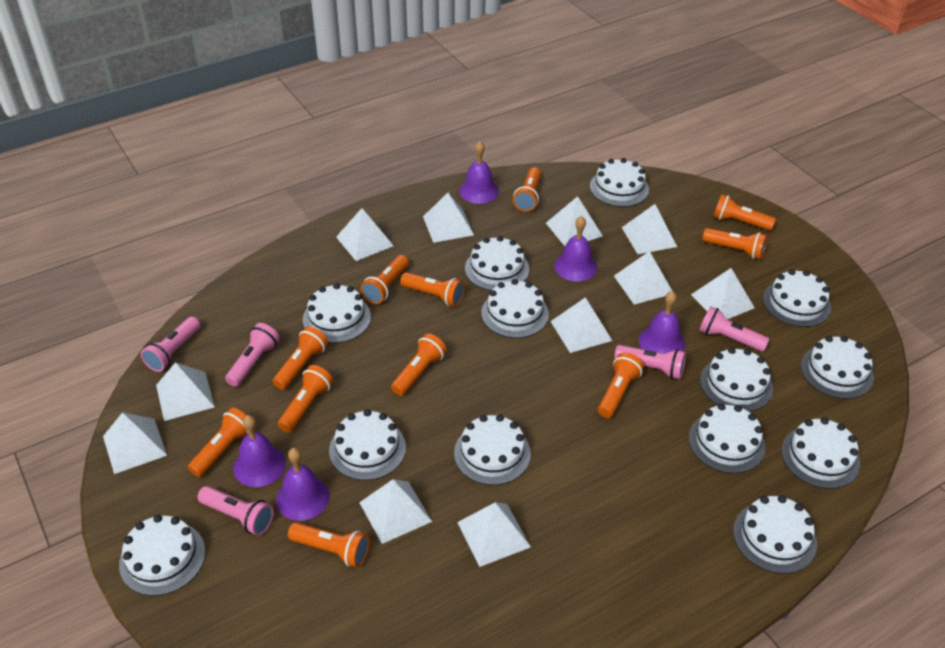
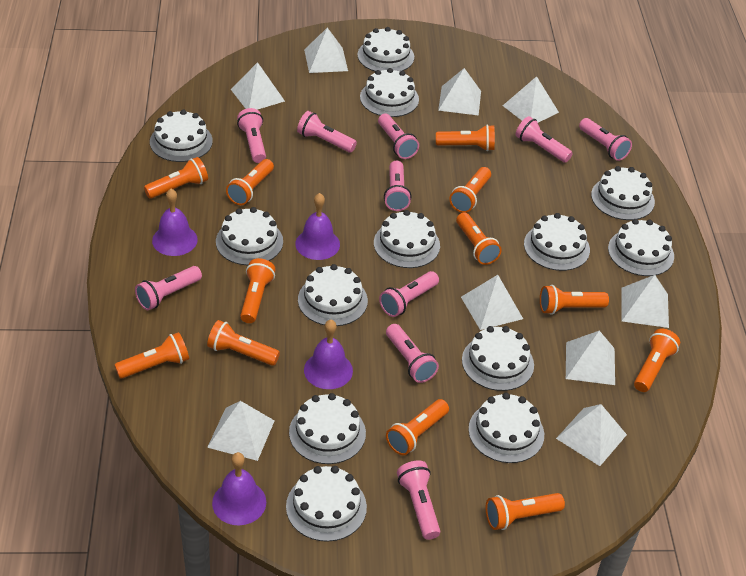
orange flashlight: [188,407,249,477] [273,326,328,390] [278,365,333,433] [288,522,370,567] [360,255,409,304] [391,333,447,396] [400,272,465,306] [513,167,541,212] [598,352,644,418] [703,228,767,260] [713,194,776,231] = 11 -> [115,332,189,379] [144,157,208,199] [207,320,280,366] [226,159,274,205] [240,258,276,323] [386,399,449,455] [436,125,495,151] [449,167,491,213] [456,212,502,265] [485,493,565,530] [540,285,609,314] [634,329,680,392] = 12
pink flashlight: [141,317,200,372] [198,486,274,536] [225,323,280,387] [614,345,686,379] [699,306,769,352] = 5 -> [135,266,202,310] [237,108,266,163] [297,111,357,153] [378,114,419,159] [379,271,439,317] [384,161,411,211] [386,324,439,383] [397,461,440,540] [515,116,573,163] [579,118,632,161] = 10
purple bell: [233,415,286,487] [276,447,330,521] [459,141,499,204] [554,216,597,282] [639,291,685,354] = 5 -> [152,189,198,256] [212,452,266,525] [295,193,340,260] [304,320,353,389] = 4
white pyramid: [103,412,167,474] [156,362,215,421] [336,208,394,261] [359,479,432,544] [423,193,474,243] [457,502,531,567] [546,196,603,246] [550,297,613,353] [614,251,672,305] [622,204,677,254] [691,268,755,319] = 11 -> [207,401,275,461] [231,62,285,110] [304,28,348,73] [438,68,481,116] [461,275,523,330] [503,76,559,123] [556,404,627,466] [566,331,615,385] [621,275,669,328] = 9

